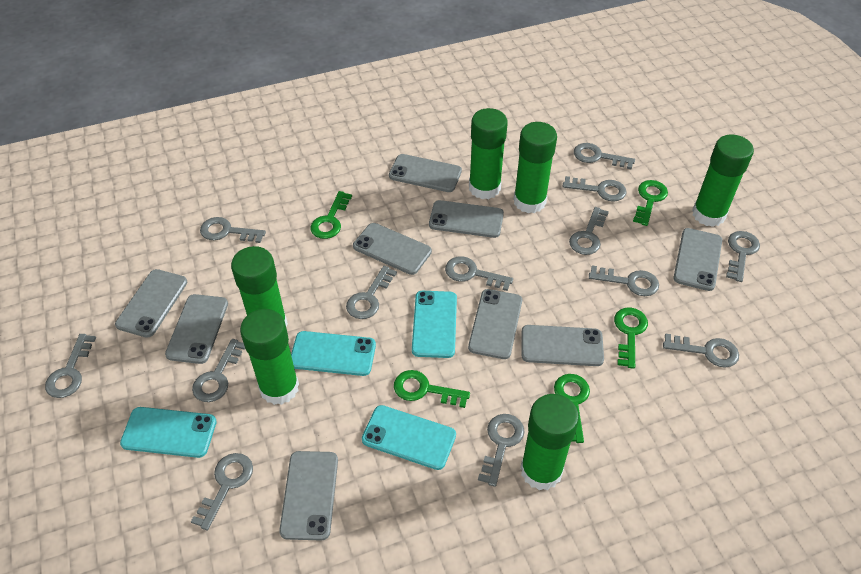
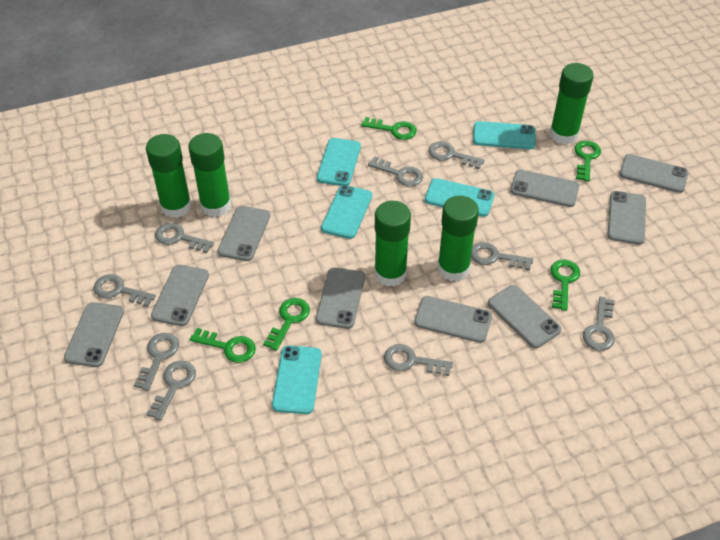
green glue stick: [231,246,288,326] [240,309,299,405] [469,108,508,199] [513,122,557,213] [520,394,579,490] [692,135,754,227] = 6 -> [146,134,192,218] [188,133,231,217] [374,201,411,286] [437,195,479,281] [550,63,594,144] = 5
grey key: [45,334,96,398] [191,453,253,531] [192,339,245,402] [200,217,266,243] [346,266,397,319] [445,256,513,291] [478,414,525,487] [563,176,627,202] [569,207,609,255] [574,143,635,169] [589,266,659,296] [663,334,739,368] [726,231,760,282] = 13 -> [94,274,156,307] [134,333,179,391] [146,361,196,421] [155,223,214,253] [368,156,423,187] [384,344,453,376] [428,142,484,169] [471,242,533,270] [583,297,615,351] = 9
turquoise phone: [120,407,217,458] [291,331,376,376] [362,405,456,470] [412,291,457,358] = 4 -> [272,346,322,414] [316,138,361,186] [321,185,372,239] [425,178,494,217] [473,121,535,149] = 5

